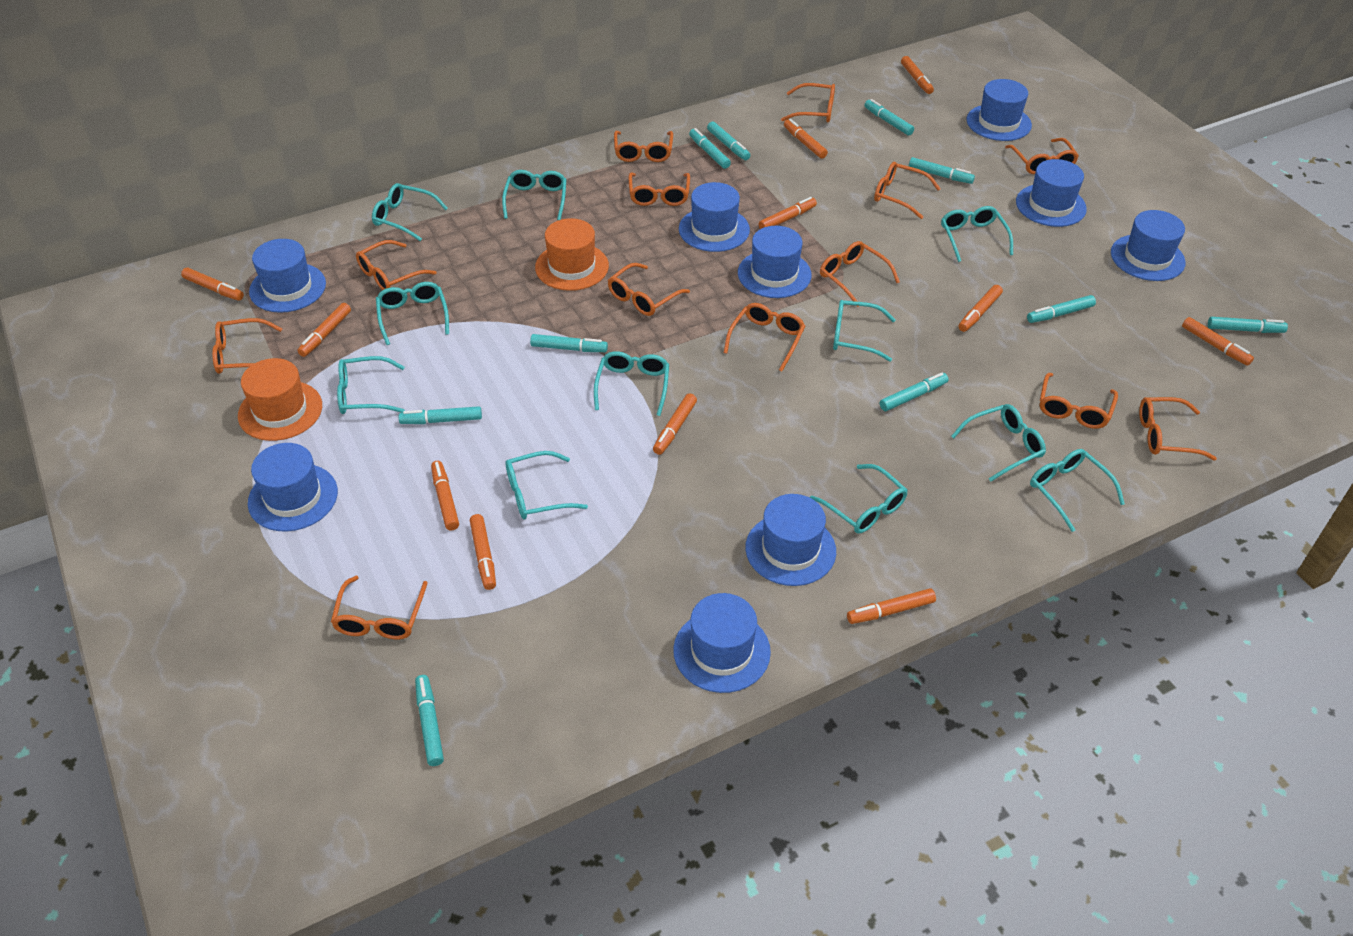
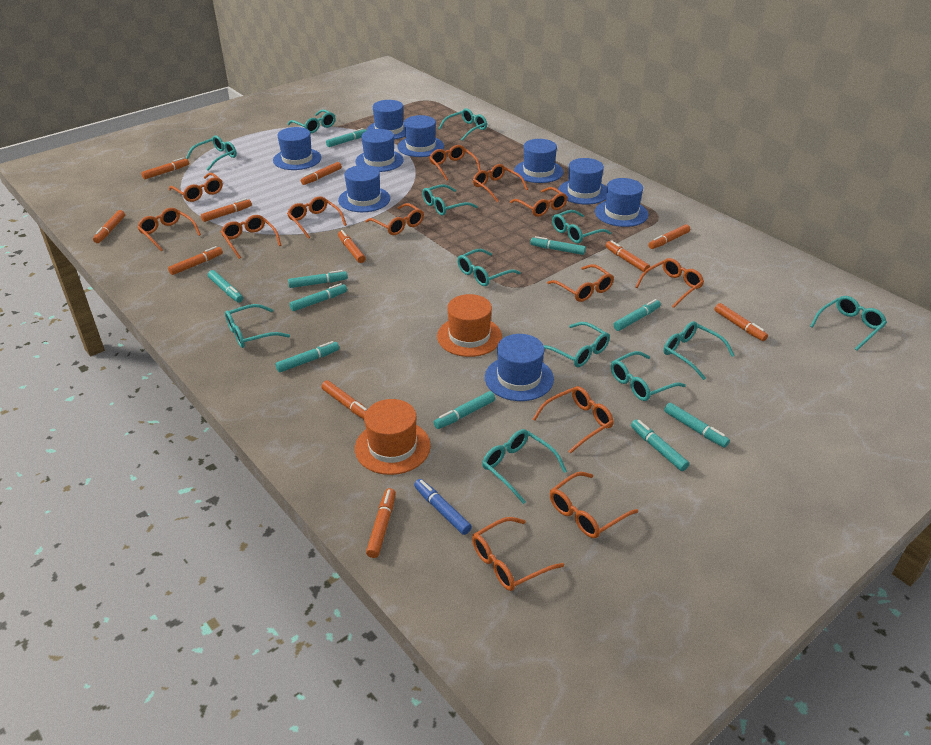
blue marker: none = 0 -> [414,479,472,535] = 1
turquoise glasses: [337,356,405,414] [372,183,448,241] [376,282,449,345] [502,170,566,220] [506,451,588,519] [594,351,669,416] [810,464,908,534] [833,300,896,362] [941,206,1013,262] [951,404,1046,482] [1030,449,1125,532] = 11 -> [186,135,237,171] [225,304,290,348] [288,109,335,133] [422,184,477,216] [438,108,487,141] [457,249,521,286] [482,429,567,504] [543,322,610,367] [552,210,611,243] [611,351,686,401] [663,321,735,380] [810,296,887,351] = 12

